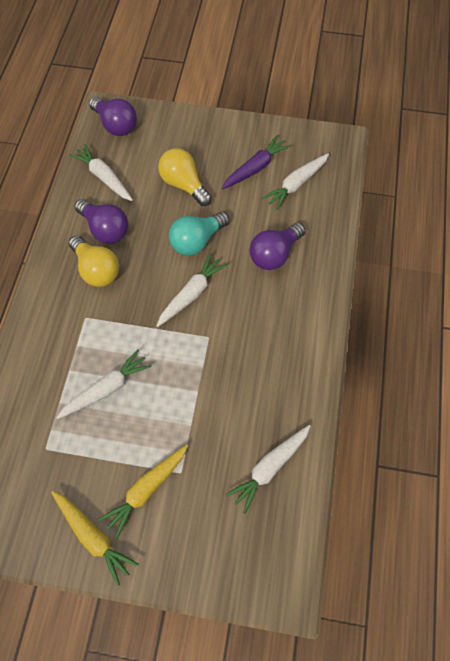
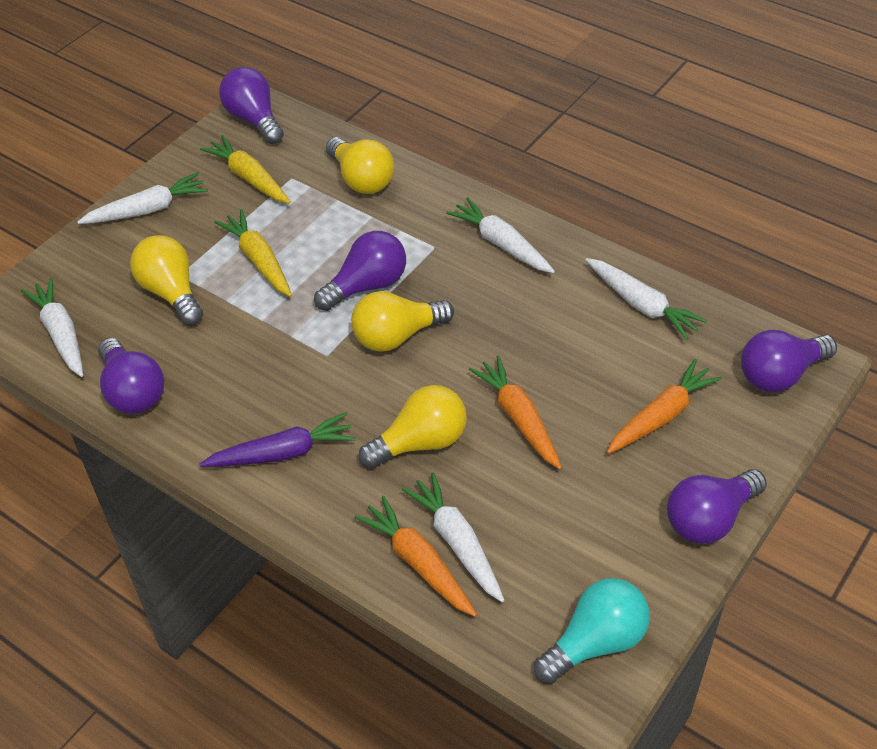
orange carrot: none = 0 -> [354,496,477,617] [469,356,562,469] [607,359,722,454] = 3
purple light bulb: [75,199,128,244] [89,97,137,136] [250,223,305,270] = 3 -> [98,338,164,414] [219,67,284,144] [314,231,406,311] [667,469,767,544] [741,330,837,392] = 5
yellow light bulb: [69,236,119,287] [158,148,212,206] = 2 -> [130,235,203,325] [326,137,394,194] [351,291,454,352] [358,385,467,469] = 4

